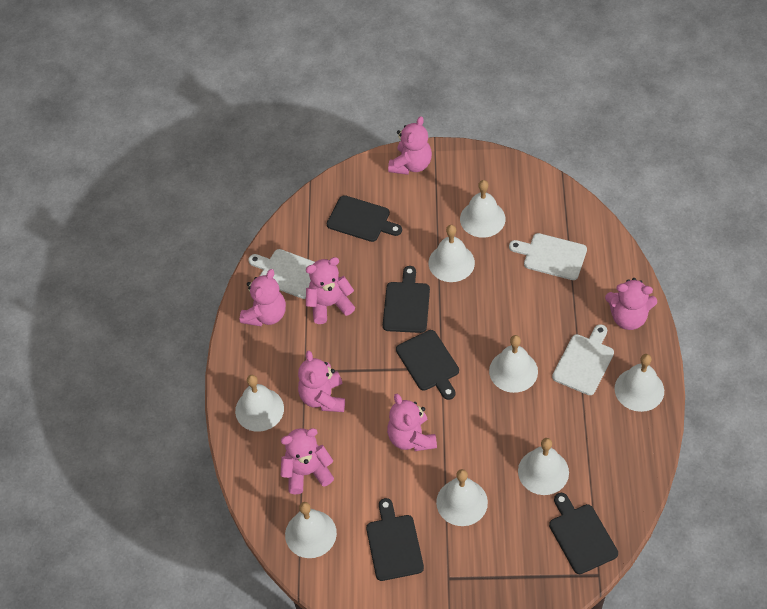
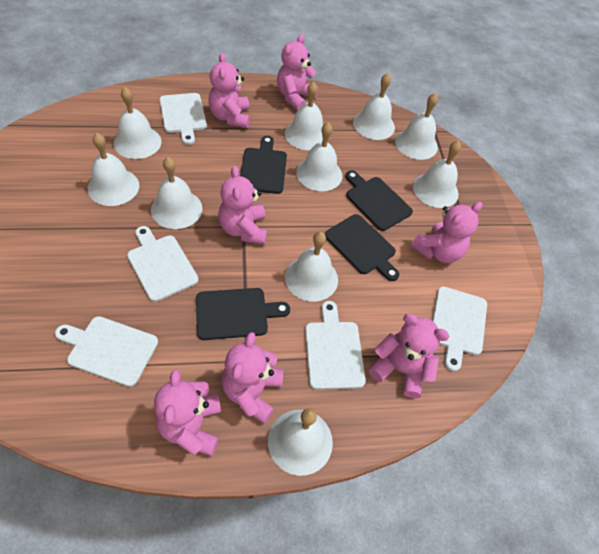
black cutting board: [327,195,402,242] [366,498,424,581] [383,266,430,333] [396,330,459,400] [549,493,618,574] = 5 -> [196,288,290,340] [240,136,287,194] [325,214,399,281] [345,170,413,231] = 4
white bell: [235,375,284,432] [285,502,337,558] [429,225,475,282] [436,469,488,526] [460,180,506,238] [489,335,538,393] [518,438,569,495] [614,354,664,412] = 8 -> [88,133,139,206] [114,87,161,159] [151,157,203,229] [268,408,333,476] [285,82,323,150] [285,232,338,302] [296,122,342,191] [353,73,395,140] [395,93,438,160] [413,140,461,208] = 10
white cutting board: [248,249,315,299] [509,233,587,280] [552,324,614,395] = 3 -> [55,316,158,387] [127,226,199,302] [160,93,207,145] [305,301,366,390] [432,287,487,372] = 5

